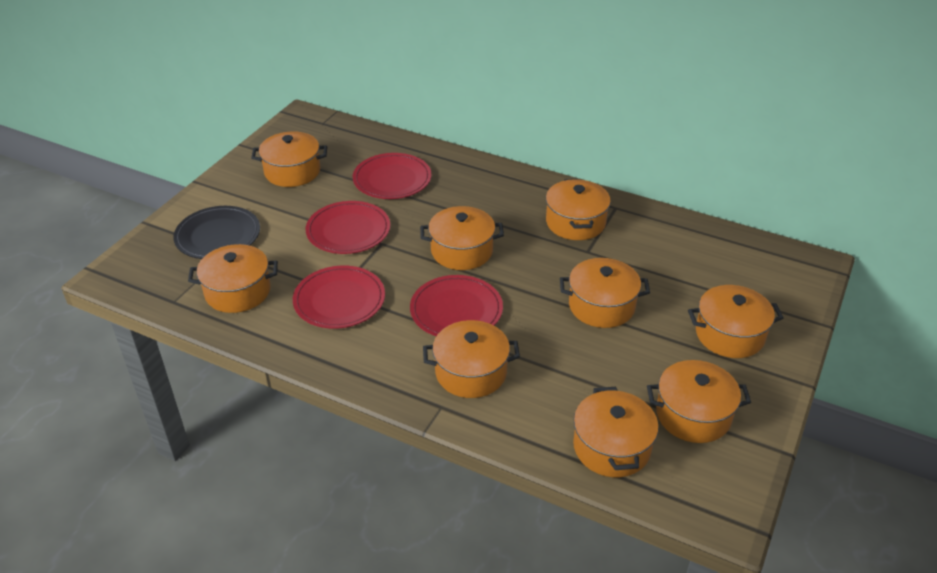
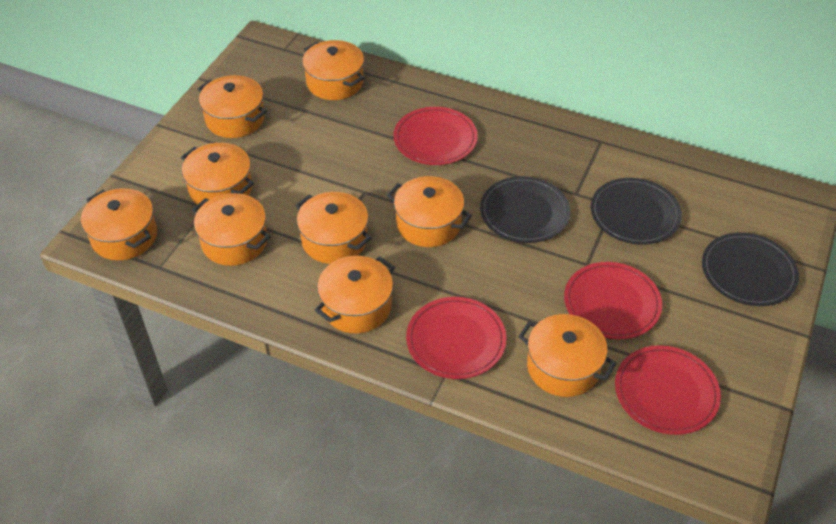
black plate: [173,206,260,259] = 1 -> [480,176,570,243] [591,178,682,245] [702,232,799,306] = 3

